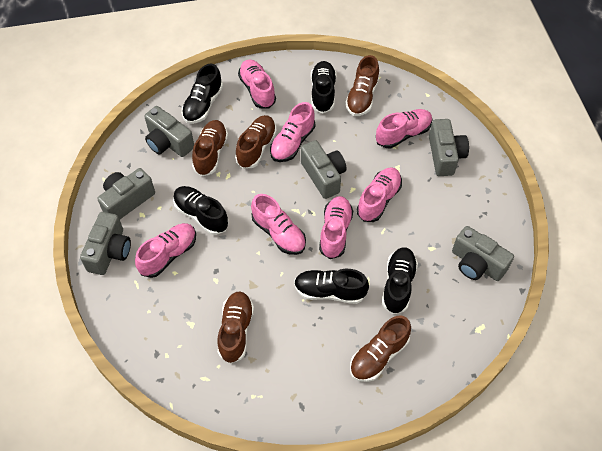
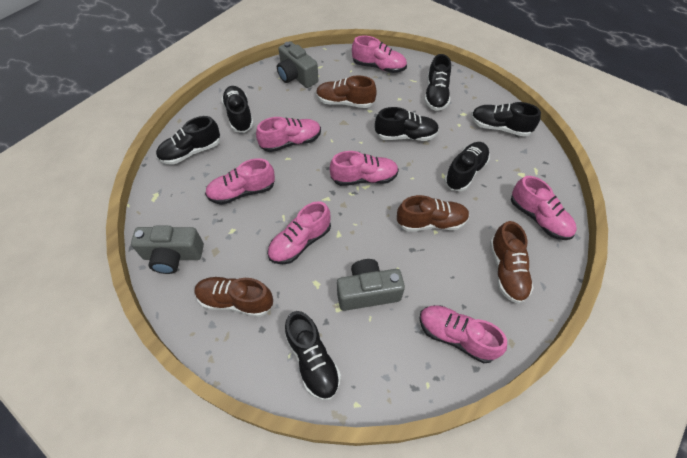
black shoe: [173,186,229,235] [182,63,223,124] [294,269,369,304] [311,61,336,113] [382,247,418,314] = 5 -> [156,116,220,165] [221,86,254,133] [285,311,341,400] [375,107,439,141] [424,54,451,111] [444,142,490,191] [471,102,541,137] = 7
brown shoe: [192,120,228,176] [217,291,254,364] [235,115,277,169] [345,55,379,116] [350,315,411,382] = 5 -> [195,277,273,317] [316,75,377,108] [396,195,469,232] [490,221,534,304] = 4
grey camera: [80,212,131,275] [97,168,155,219] [144,106,194,157] [301,140,346,199] [429,119,469,176] [452,226,514,281] = 6 -> [131,226,204,274] [277,41,318,88] [337,259,405,311] = 3

